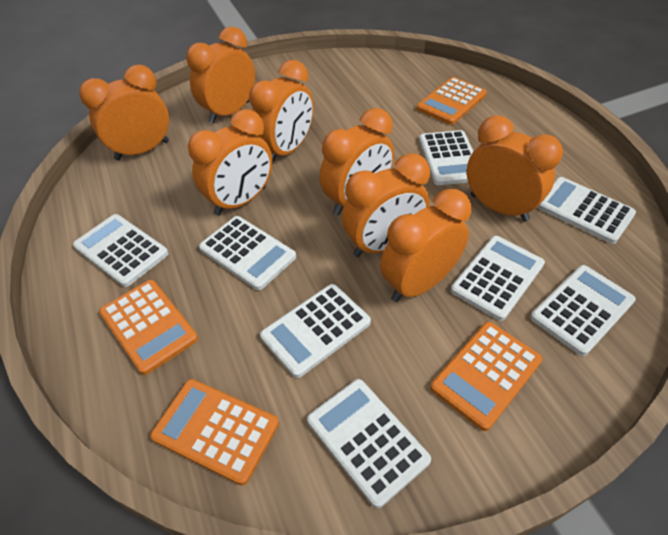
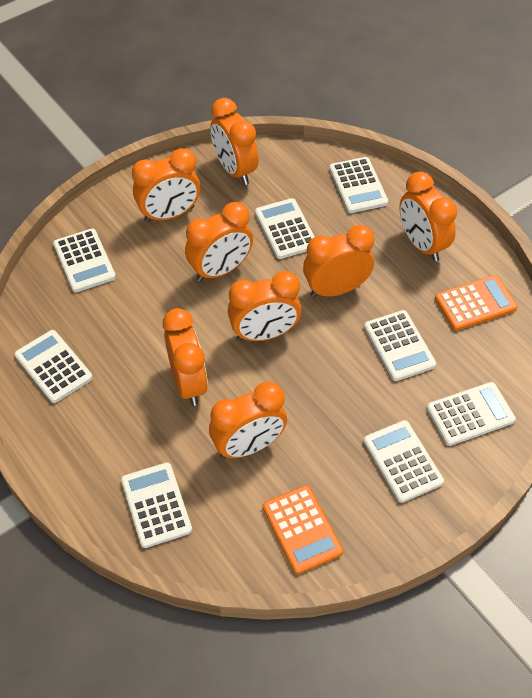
orange calculator: [99,280,198,375] [150,379,279,485] [417,77,487,125] [430,322,542,431] = 4 -> [263,485,343,574] [435,275,518,331] = 2

